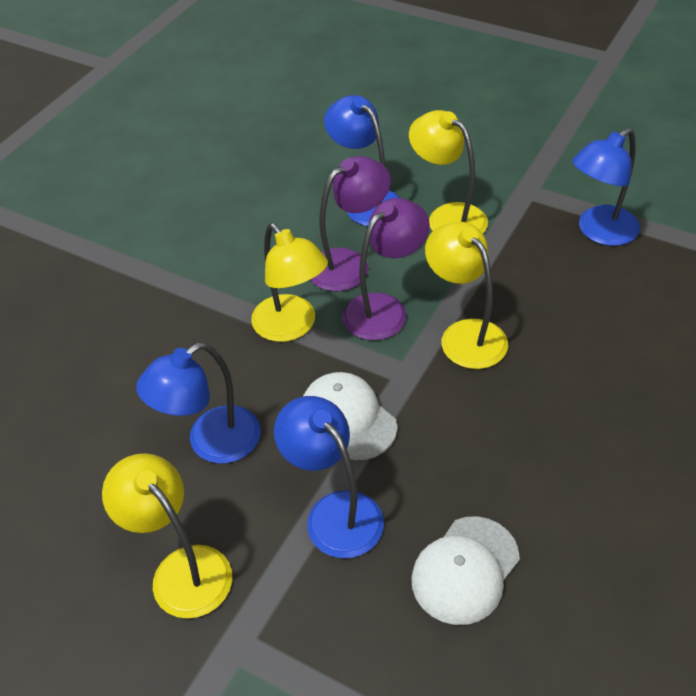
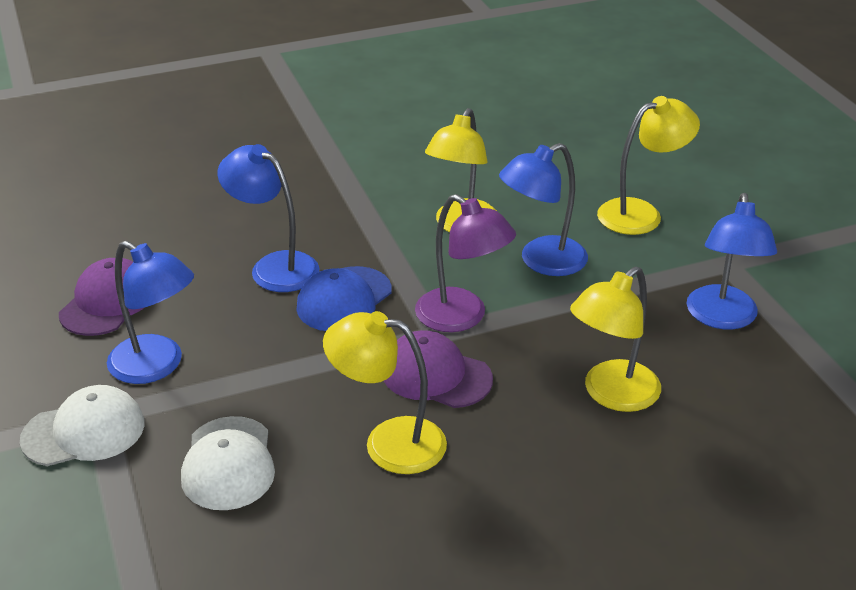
blue cap: none = 0 -> [296,266,392,331] = 1
purple cap: none = 0 -> [59,258,145,336] [384,330,493,408] = 2
purple lamp: [310,156,391,291] [342,198,430,340] = 2 -> [415,194,516,332] = 1

